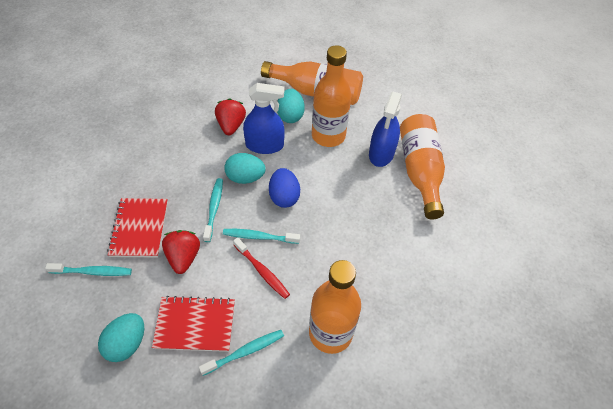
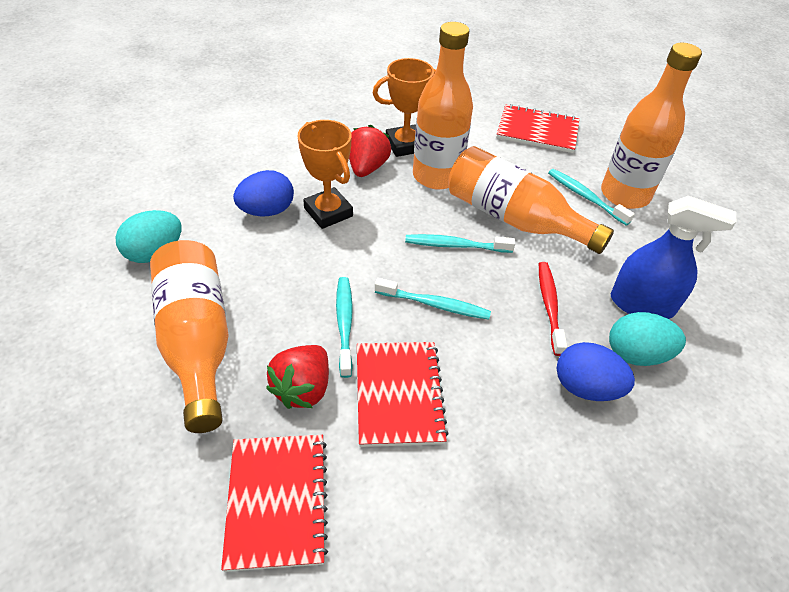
blue egg: [269,168,300,208] = 1 -> [233,170,294,216] [556,342,635,401] = 2
blue spray bottle: [243,83,285,154] [369,92,402,167] = 2 -> [611,196,737,319] = 1
orange trophy: none = 0 -> [297,120,353,229] [372,58,436,157] = 2
red notebook: [107,198,168,258] [152,296,235,352] = 2 -> [221,435,328,572] [357,342,449,447] [496,104,580,153] = 3
turquoise egg: [98,313,144,362] [224,153,266,184] [277,89,305,123] = 3 -> [116,210,182,263] [609,312,686,366] = 2

